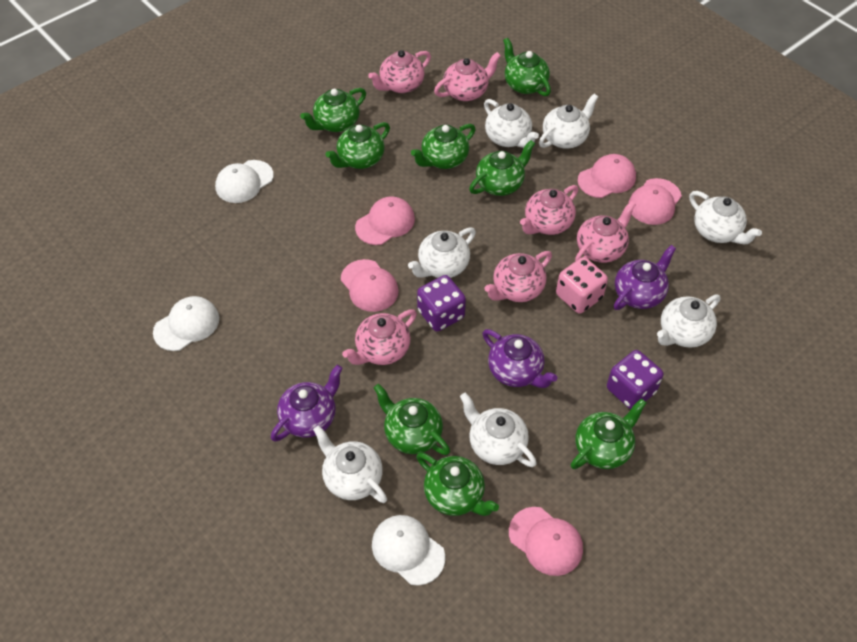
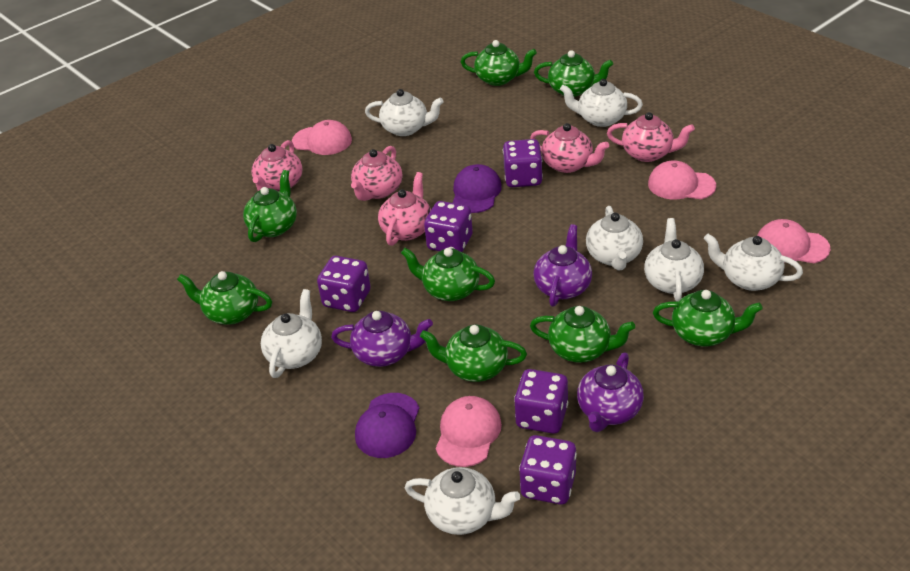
pink cap: [341,259,399,312] [355,196,415,245] [509,507,583,576] [578,154,636,198] [628,178,682,225] = 5 -> [292,120,352,155] [436,396,502,467] [648,160,716,200] [757,219,831,263] = 4
pink dice: [556,257,608,314] = 1 -> none = 0
pink teapot: [342,310,417,365] [368,50,431,93] [434,52,501,101] [484,251,552,302] [520,185,578,235] [575,201,636,263] = 6 -> [251,140,302,192] [351,146,403,201] [378,172,431,246] [530,123,609,173] [607,112,695,162] = 5
purple cap: none = 0 -> [355,393,420,458] [452,164,502,213] = 2
purple dice: [417,275,466,332] [607,350,664,409] = 2 -> [317,256,371,312] [424,201,473,252] [503,139,543,187] [514,369,568,434] [519,435,577,505] = 5
white cap: [153,296,219,351] [215,160,274,203] [372,515,445,586] = 3 -> none = 0

